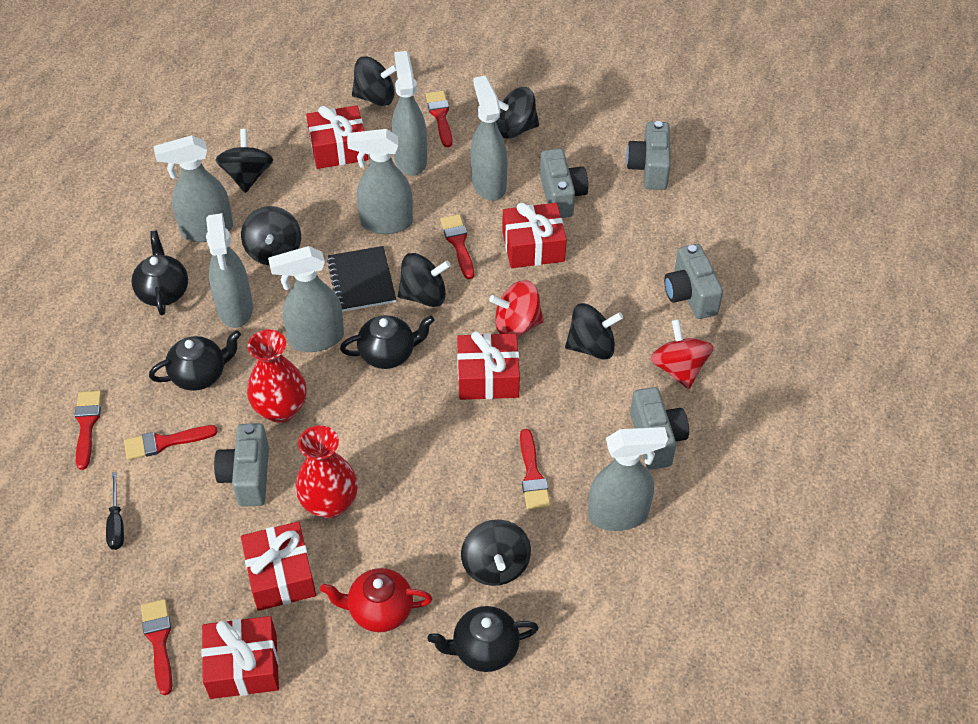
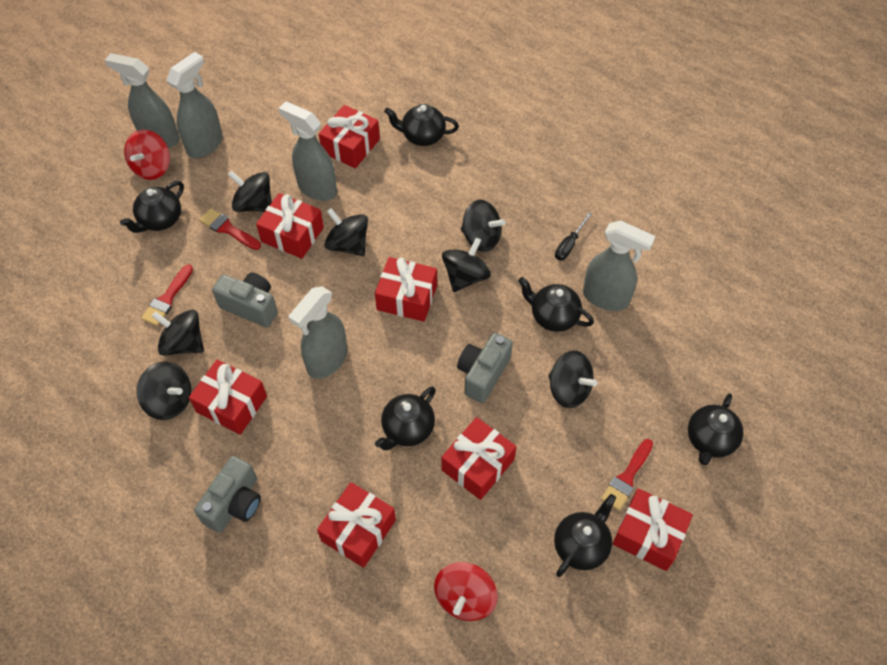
black notebook: [327,246,396,312] = 1 -> none = 0
black teapot: [132,230,188,316] [149,330,241,391] [340,315,434,369] [427,606,539,672] = 4 -> [120,181,184,233] [375,386,436,450] [384,104,459,146] [518,277,594,332] [554,494,616,577] [688,393,743,465] = 6
grey camera: [214,423,269,507] [540,148,588,218] [626,121,671,190] [630,387,689,470] [664,244,723,319] = 5 -> [194,456,261,533] [212,273,278,328] [457,333,513,403] = 3
grey spray bottle: [153,135,233,242] [206,213,253,328] [268,246,344,352] [347,129,413,234] [392,51,427,176] [471,76,508,201] [588,427,668,531] = 7 -> [105,53,180,148] [166,52,223,158] [278,101,337,201] [289,286,347,379] [583,221,656,311] = 5
red brush: [75,391,102,470] [124,425,218,460] [141,599,172,695] [426,91,452,147] [440,214,474,279] [520,429,551,510] = 6 -> [141,264,193,326] [199,208,261,250] [601,439,653,511] = 3
red gift: [201,616,279,699] [241,522,316,611] [306,105,368,169] [457,331,520,400] [502,203,567,268] = 5 -> [189,359,267,435] [256,193,324,259] [317,482,396,568] [319,105,380,168] [375,257,437,322] [441,417,517,500] [612,488,693,571] = 7
red teapot: [320,568,432,632] = 1 -> none = 0
red vase: [247,330,307,423] [295,425,358,519] = 2 -> none = 0

